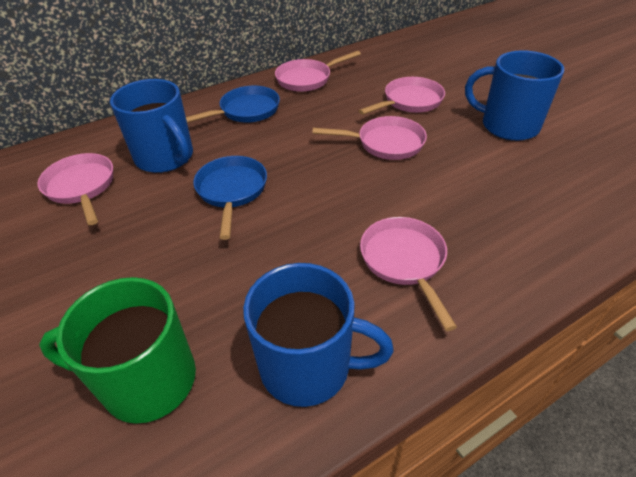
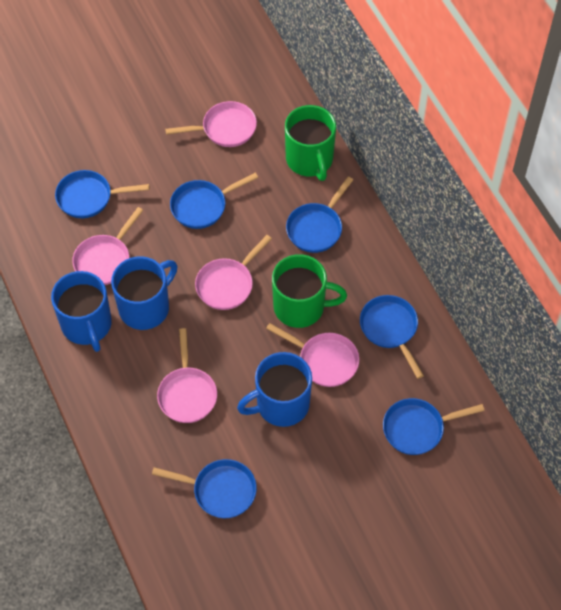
blue pan: [186,86,280,123] [193,156,267,240] = 2 -> [55,170,150,218] [152,459,257,518] [170,173,258,229] [286,177,353,253] [360,295,424,379] [383,398,485,455] = 6
green mug: [39,277,196,424] = 1 -> [272,254,347,328] [285,105,336,181] = 2

